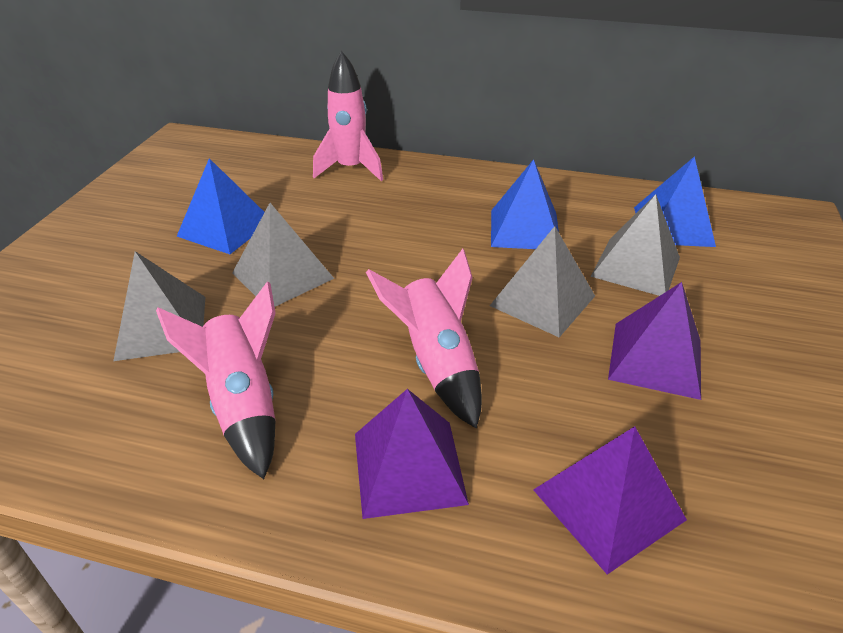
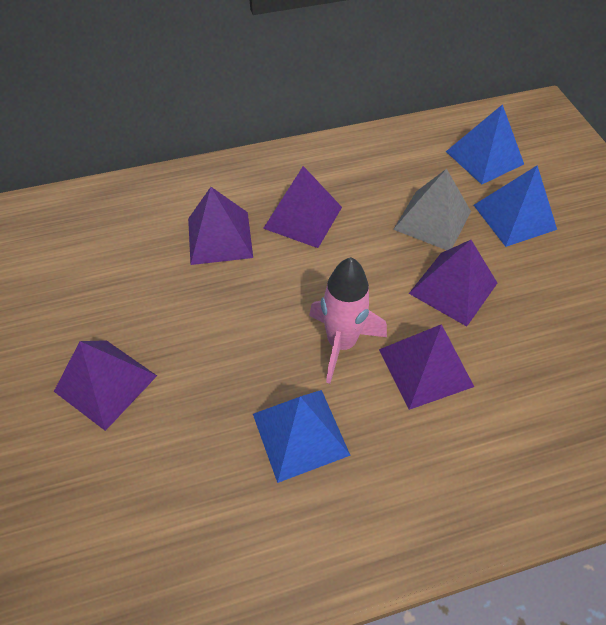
grey pyramid: [113,251,205,361] [232,203,334,307] [490,226,595,337] [591,194,680,296] = 4 -> [393,169,471,250] = 1
pink rocket: [156,281,276,479] [313,51,383,181] [366,249,482,429] = 3 -> [309,257,387,384] = 1
purple pyramid: [355,389,469,519] [533,426,687,574] [608,282,701,400] = 3 -> [54,340,157,431] [188,187,253,265] [263,166,342,248] [379,324,474,410] [409,240,497,326] = 5

